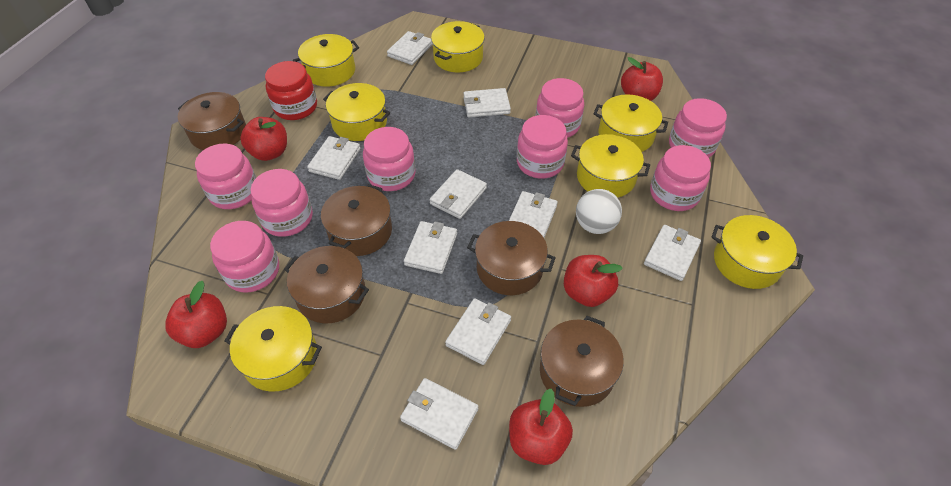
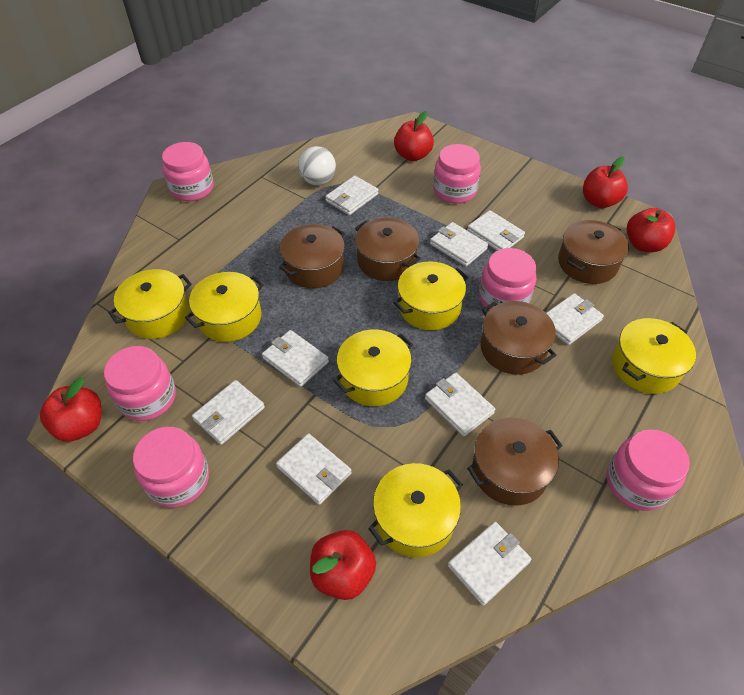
pink jar: [195,143,256,209] [210,221,279,293] [251,169,313,237] [363,127,416,191] [517,115,568,178] [536,78,584,138] [650,145,711,211] [669,98,727,158] = 8 -> [104,346,176,421] [133,427,209,508] [162,142,214,201] [433,144,481,204] [479,248,536,310] [607,429,690,511] = 6
red jar: [265,61,317,120] = 1 -> none = 0
yellow pot: [224,306,322,391] [293,34,359,87] [323,83,390,141] [431,21,485,72] [571,134,650,198] [594,94,668,152] [711,215,803,289] = 7 -> [108,269,192,339] [185,272,264,342] [334,329,413,406] [368,463,463,557] [394,261,468,330] [612,318,696,394] = 6

